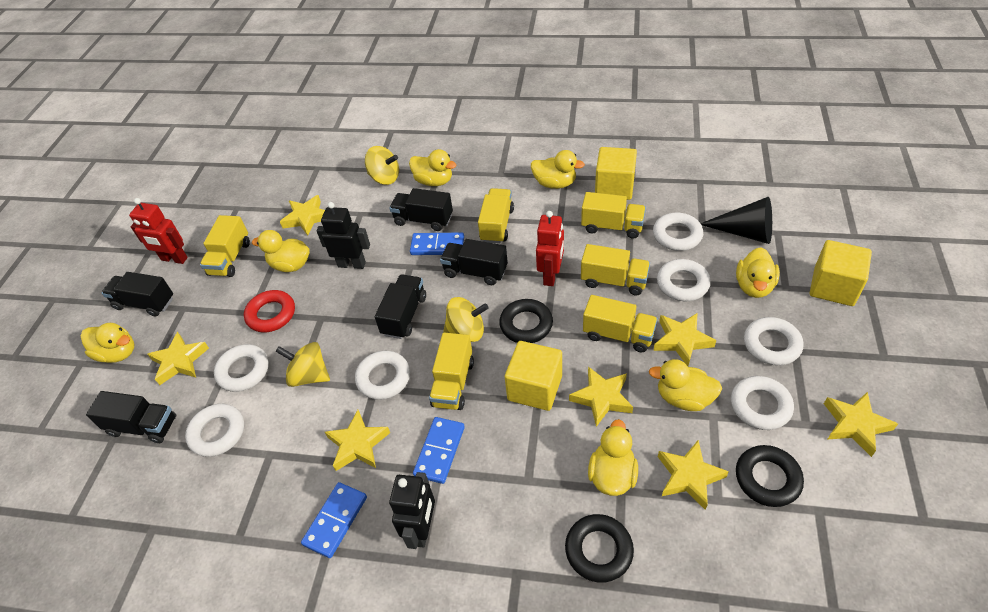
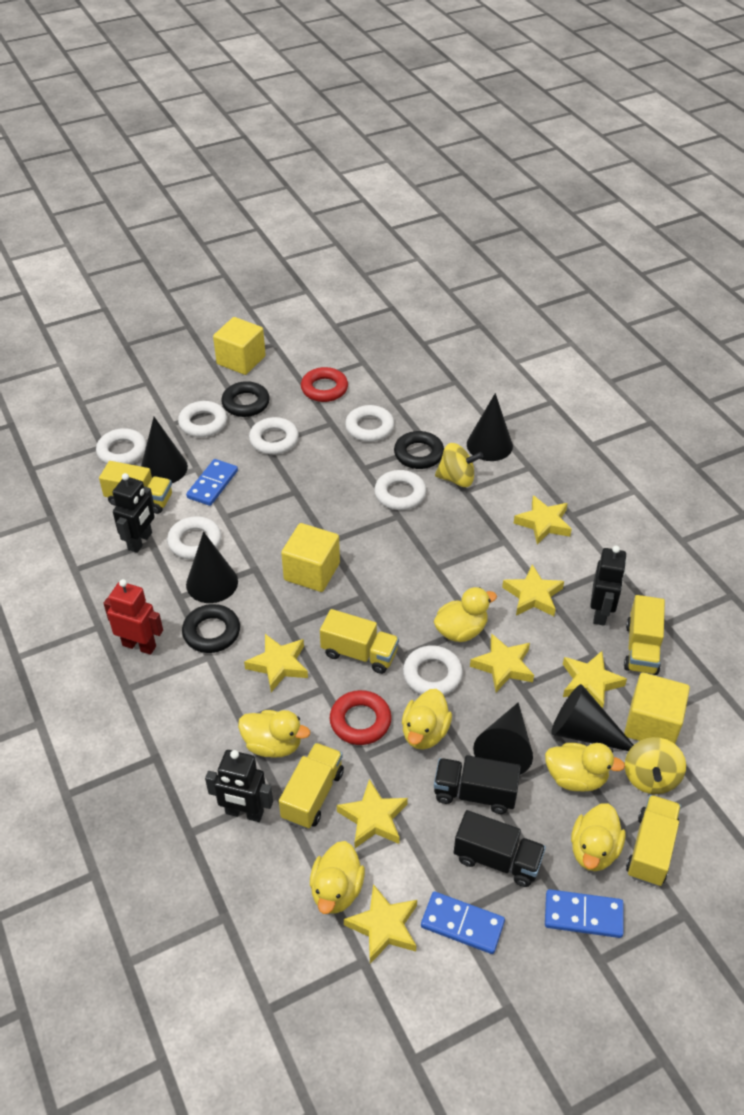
black cone: [701,197,772,244] = 1 -> [141,417,188,483] [186,532,238,603] [467,393,513,461] [473,702,533,775] [551,684,633,751] = 5
black robot: [316,202,370,269] [389,472,435,549] = 2 -> [112,473,155,553] [205,750,273,822] [590,546,627,626] = 3
black truck: [86,391,176,443] [102,272,173,317] [375,274,426,339] [390,188,453,231] [440,239,508,285] = 5 -> [434,755,521,814] [454,810,546,887] = 2
red ring: [244,290,295,332] = 1 -> [301,367,348,402] [330,690,392,745] = 2
red robot: [129,198,188,264] [536,211,564,286] = 2 -> [103,579,163,655] = 1
yellow duck: [81,323,134,363] [252,230,310,272] [409,149,457,186] [531,150,585,189] [588,419,638,496] [649,359,722,411] [736,247,780,298] = 7 -> [238,710,310,758] [310,841,365,914] [402,689,452,750] [434,587,497,642] [545,743,625,792] [571,803,625,871] = 6
yellow spinning top: [276,342,330,387] [365,146,399,185] [443,297,489,342] = 3 -> [435,443,483,487] [625,737,686,794] = 2
yellow truck: [200,215,250,277] [429,333,474,410] [478,188,514,244] [581,192,646,238] [581,244,650,295] [583,295,658,352] = 6 -> [99,461,172,514] [279,743,344,829] [320,609,399,674] [624,595,665,675] [626,795,681,886] = 5

